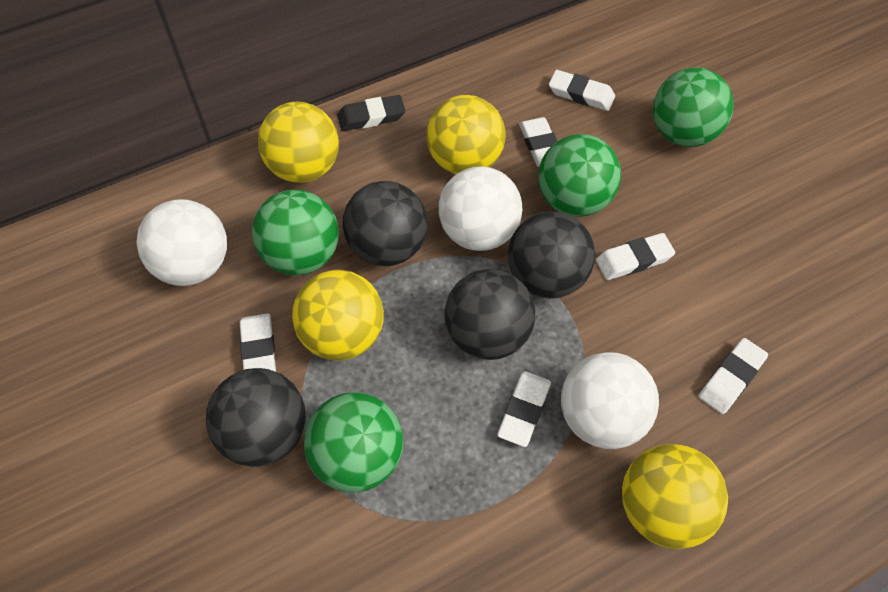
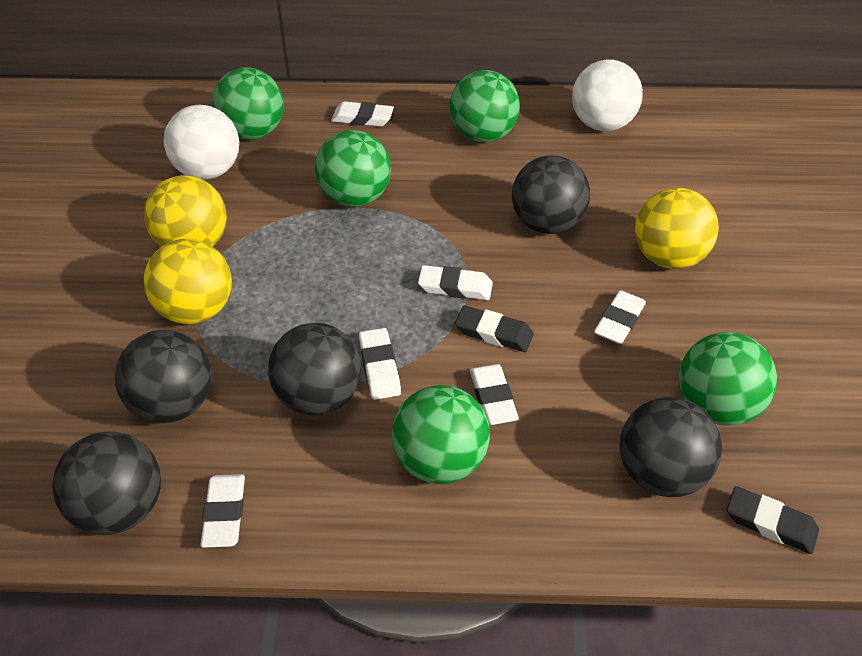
black ball: [206,368,306,467] [342,181,427,266] [445,269,535,360] [508,211,595,299] = 4 -> [53,431,161,535] [115,330,212,423] [268,323,361,416] [512,155,590,234] [620,397,722,497] = 5
black eraser: [337,95,406,131] = 1 -> [455,305,534,352] [727,486,819,554] = 2
green ball: [252,190,339,275] [304,392,403,493] [538,134,621,217] [653,67,734,147] = 4 -> [212,67,284,140] [315,130,391,207] [392,385,490,484] [449,70,520,142] [679,332,777,426] = 5
white ball: [136,199,227,286] [439,166,522,251] [561,352,659,449] = 3 -> [164,105,239,180] [572,59,643,131] = 2
yellow ball: [258,102,339,183] [292,270,384,360] [427,95,506,174] [622,444,728,549] = 4 -> [144,175,227,247] [144,239,232,324] [635,188,719,269] = 3

